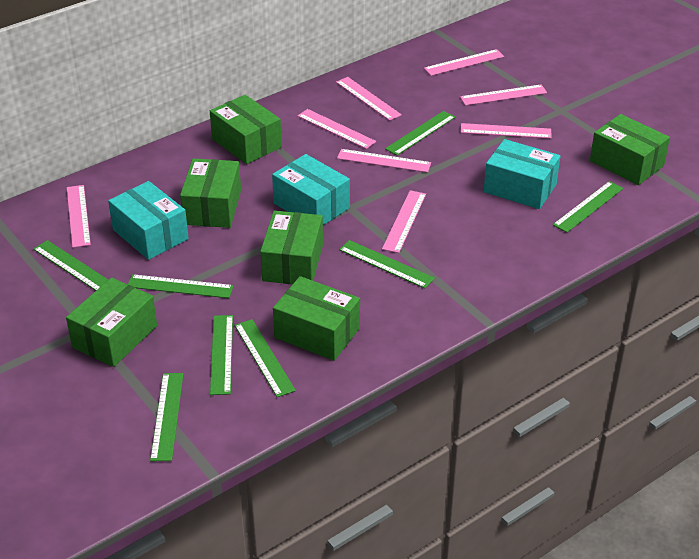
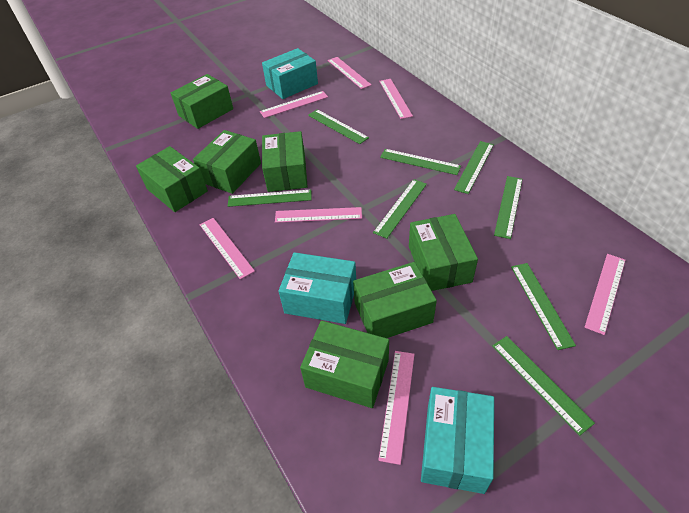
green box: [66,278,157,367] [180,158,241,228] [210,95,282,164] [260,211,323,284] [273,276,360,361] [590,114,670,185] = 6 -> [136,146,208,212] [171,74,233,129] [193,130,261,194] [262,131,308,192] [300,321,389,408] [353,262,437,338] [409,214,478,291] = 7
pink ruler: [67,185,91,248] [297,109,376,149] [336,77,402,121] [337,149,431,173] [382,190,426,253] [424,49,504,76] [460,84,547,105] [460,123,552,139] = 8 -> [200,218,255,280] [260,91,328,118] [275,207,362,223] [328,57,371,89] [378,351,414,465] [379,79,413,119] [584,254,625,335] = 7

